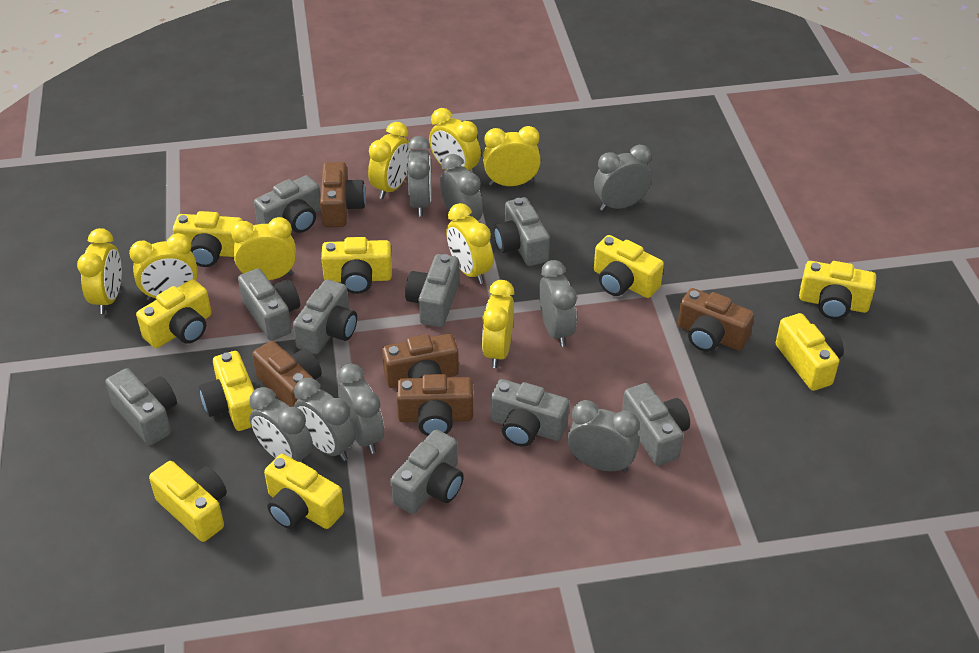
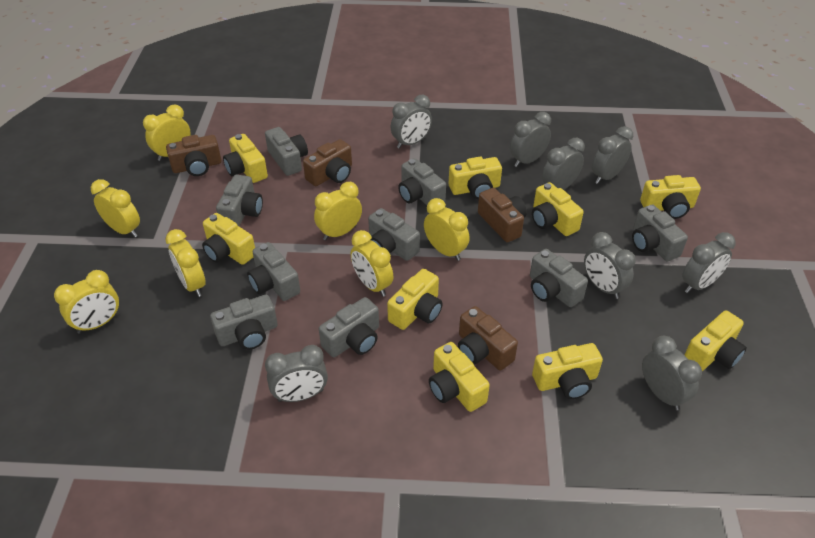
brown camera: [252,341,322,407] [320,162,366,227] [382,334,459,388] [396,374,473,436] [678,288,754,352] = 5 -> [166,135,221,176] [303,139,352,186] [458,306,518,370] [478,188,527,242] = 4
yellow clock: [77,228,122,314] [129,233,198,301] [231,217,296,280] [368,122,411,199] [429,108,481,173] [446,203,493,284] [482,280,514,368] [483,126,541,186] = 8 -> [54,270,119,334] [91,179,140,237] [143,104,191,161] [166,229,206,297] [314,182,362,240] [351,230,394,297] [424,198,470,261] = 7

